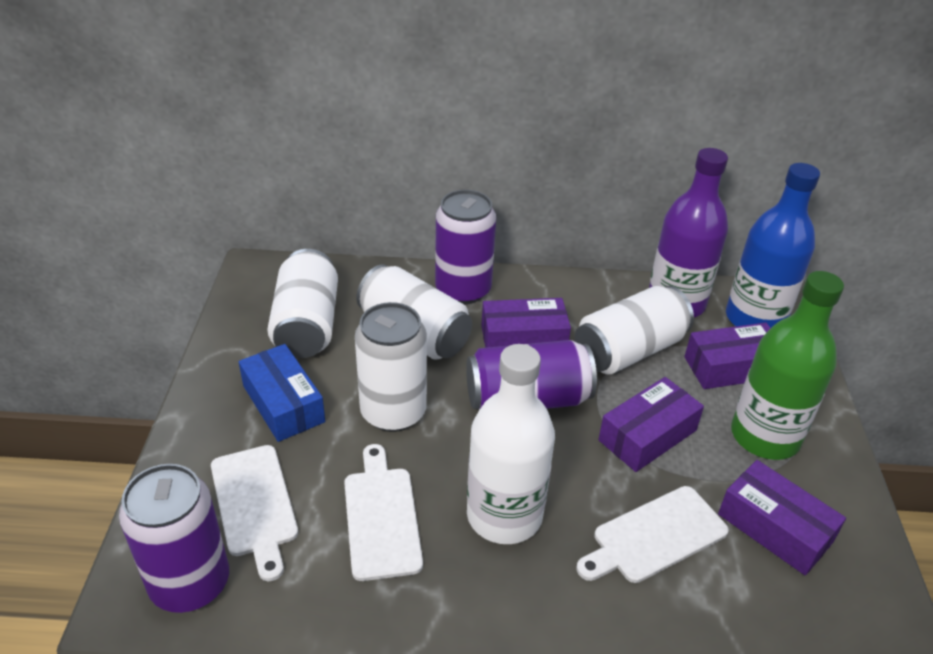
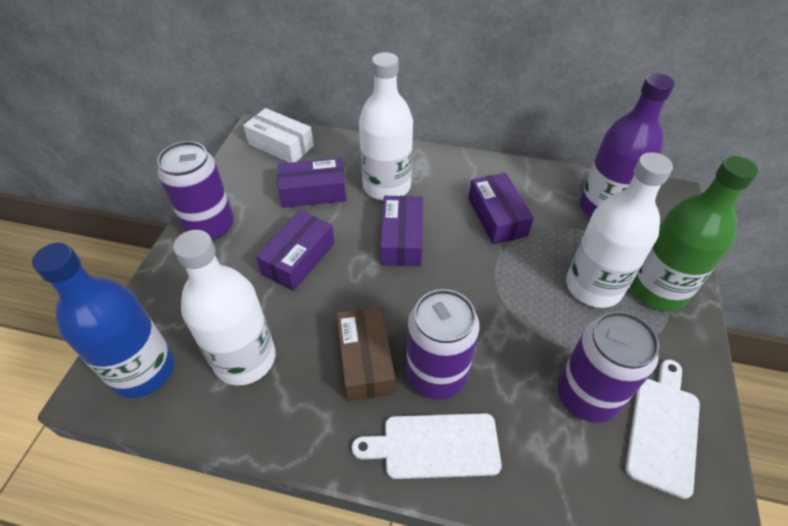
blue box: [239,344,325,442] = 1 -> none = 0
brown box: none = 0 -> [337,307,395,401] = 1
white bottle: [467,344,555,544] = 1 -> [173,230,275,386] [359,52,413,201] [566,152,673,308] = 3
white box: none = 0 -> [243,108,314,163] = 1
white can: [267,249,338,358] [355,302,427,432] [356,264,472,360] [575,286,694,374] = 4 -> none = 0
white cutting board: [211,445,298,581] [344,444,423,581] [577,486,729,583] = 3 -> [352,413,502,479] [625,359,700,499] = 2

